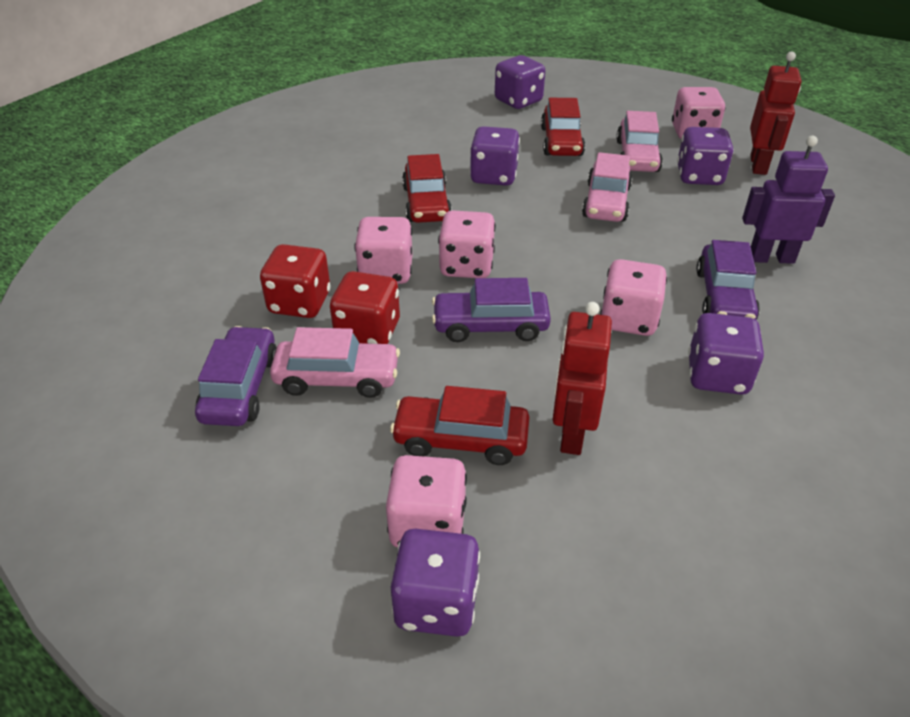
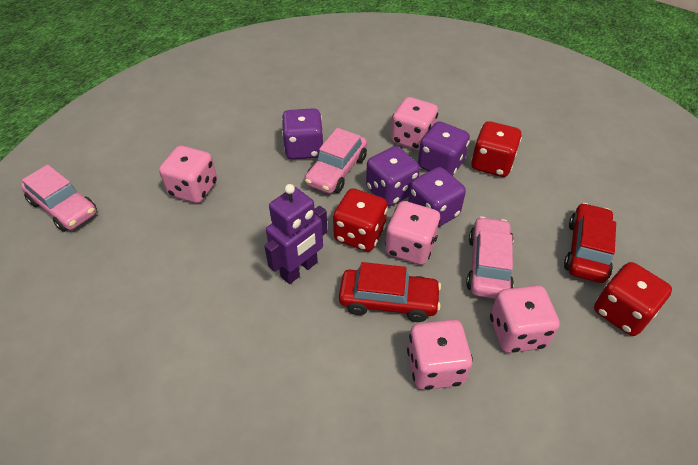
purple car: [195,326,277,426] [432,278,551,342] [696,240,760,320] = 3 -> none = 0
purple dice: [391,528,480,637] [470,126,520,186] [495,55,545,109] [677,127,734,185] [688,313,764,395] = 5 -> [282,108,323,159] [366,146,420,206] [408,167,466,227] [418,121,470,176] = 4
red car: [390,386,530,465] [402,154,452,223] [541,98,585,156] = 3 -> [339,262,441,322] [564,203,616,283] = 2
red dice: [260,244,331,318] [330,271,400,344] = 2 -> [333,188,388,252] [471,121,522,177] [594,262,672,336] = 3
red robot: [552,302,612,455] [750,51,802,175] = 2 -> none = 0

